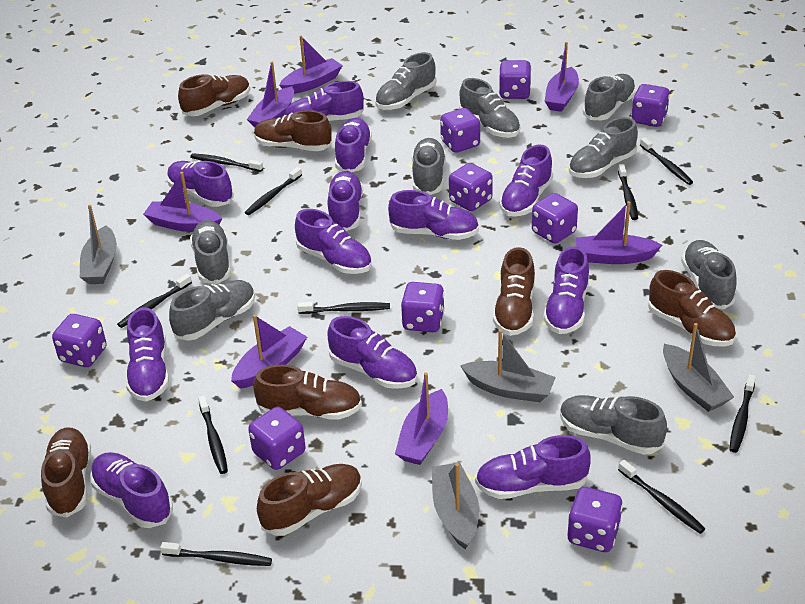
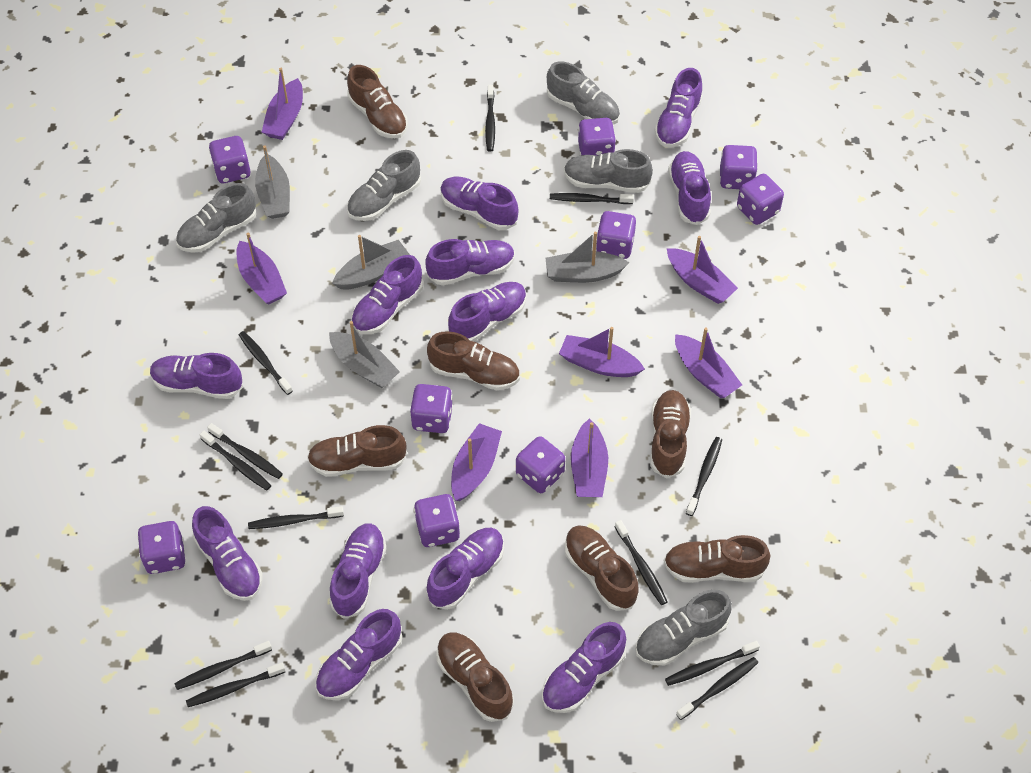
black toothbrush: [117,274,192,328] [160,542,272,566] [190,153,263,172] [198,396,228,474] [245,167,302,215] [297,302,390,314] [618,164,638,220] [618,460,705,534] [640,137,693,185] [729,374,756,453] = 10 -> [174,641,272,690] [186,662,286,707] [200,431,272,491] [207,423,283,479] [239,331,293,395] [248,506,344,529] [485,85,495,152] [550,193,634,204] [615,520,668,605] [665,641,760,686] [676,657,758,720] [686,437,722,516] = 12
grey shoe: [169,280,255,341] [190,220,231,284] [375,52,436,109] [412,138,446,195] [459,78,521,137] [560,395,667,455] [569,117,638,178] [583,74,636,120] [681,240,737,310] = 9 -> [176,183,257,253] [347,150,421,221] [547,62,620,125] [564,149,653,193] [635,590,732,666] = 5

